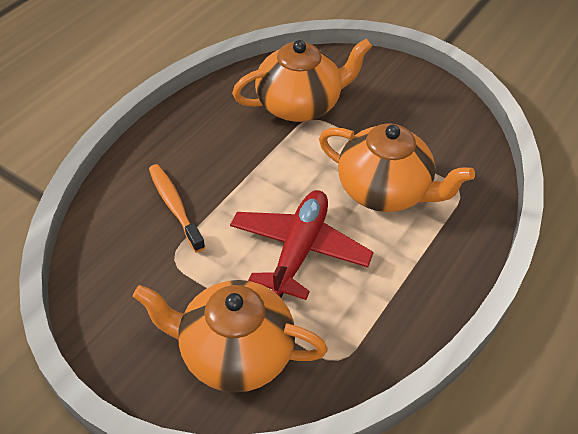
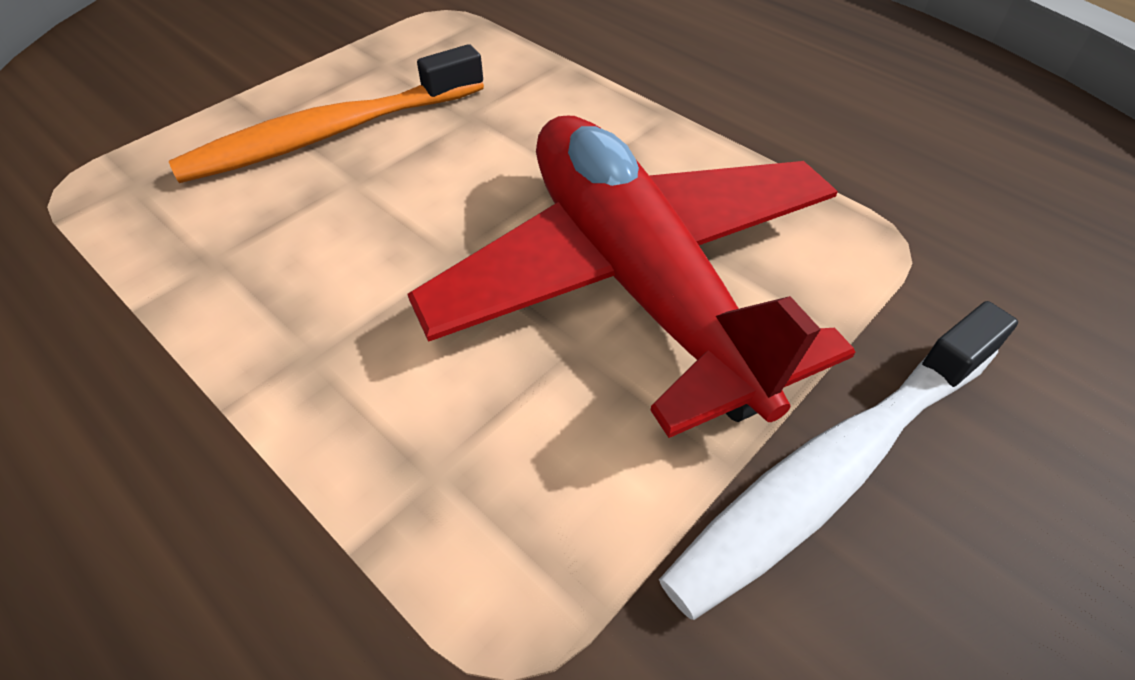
orange teapot: [133,280,328,393] [232,38,372,122] [319,123,475,212] = 3 -> none = 0
white toothbrush: none = 0 -> [659,301,1018,620] = 1

